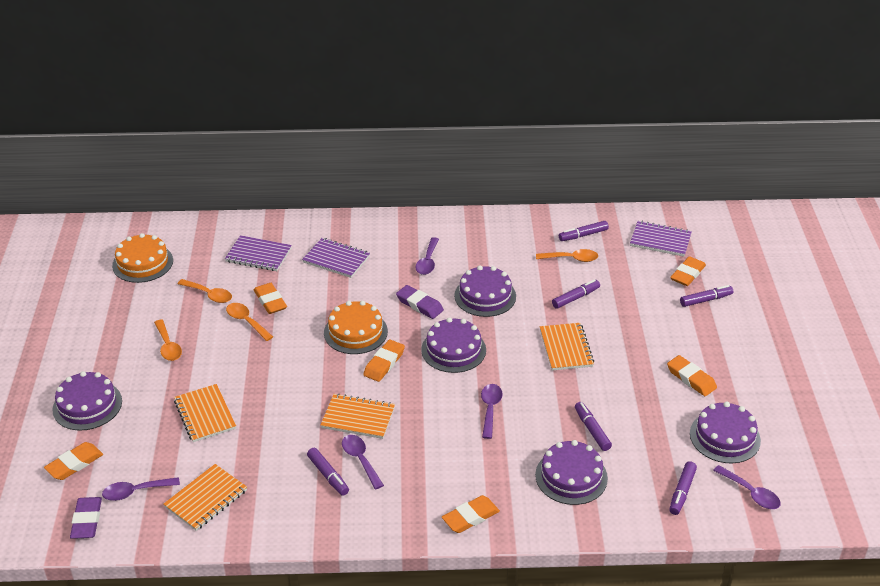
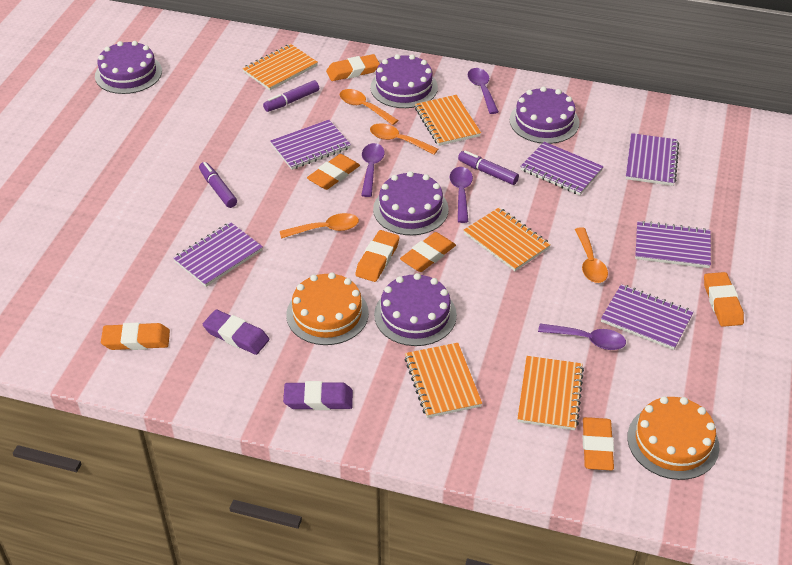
orange eraser: [44,442,103,480] [254,283,287,314] [363,339,405,382] [442,495,500,533] [667,355,717,396] [670,256,706,286] = 6 -> [101,323,170,350] [307,154,360,190] [326,54,380,81] [355,230,400,282] [400,232,456,272] [583,417,614,470] [704,272,744,327] = 7
orange notebook: [164,464,247,531] [174,384,236,442] [321,393,395,439] [540,323,594,371] = 4 -> [242,44,318,90] [404,343,482,418] [415,95,481,146] [464,208,551,271] [517,356,584,430] = 5
purple marker: [307,448,349,496] [552,279,600,309] [559,221,609,241] [575,402,612,451] [669,461,697,515] [680,285,733,307] = 6 -> [199,162,237,208] [263,80,319,112] [458,150,519,185] = 3
purple notebook: [225,235,292,271] [302,238,370,278] [630,221,692,257] = 3 -> [173,222,263,287] [270,120,351,170] [520,142,604,195] [601,284,694,350] [626,133,679,186] [635,221,711,268] = 6
purple spoon: [102,477,180,501] [342,435,384,489] [415,237,439,275] [481,384,502,439] [713,465,781,509] = 5 -> [361,143,385,197] [449,167,473,223] [468,68,499,114] [538,323,626,350] = 4

